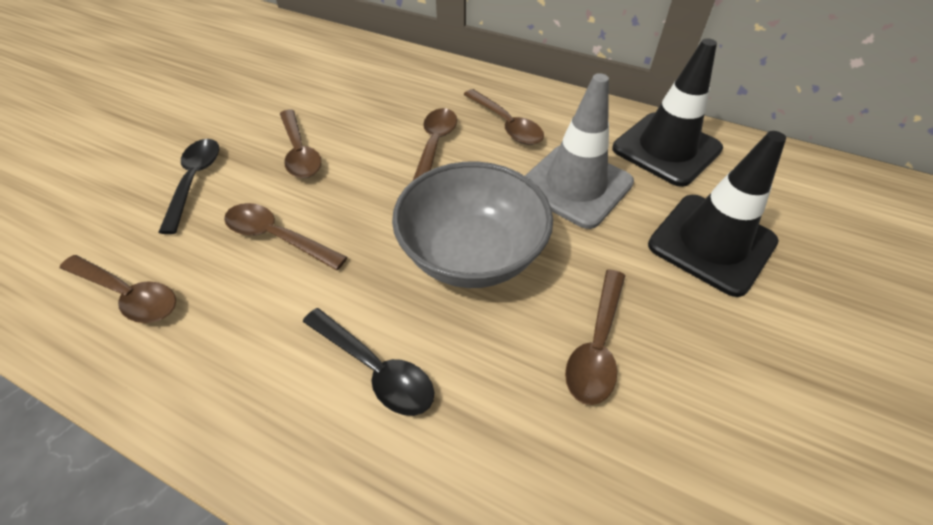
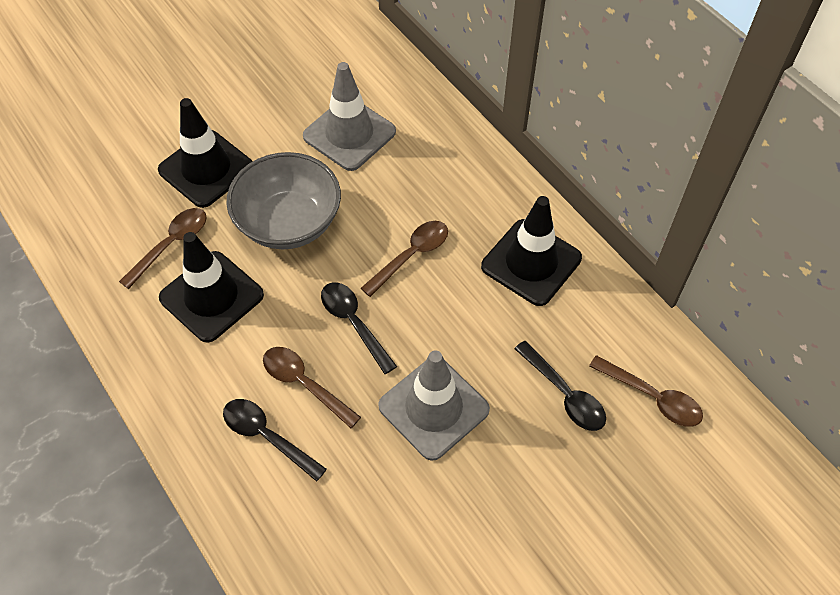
black spoon: [158,139,219,234] [303,308,434,416] = 2 -> [223,399,327,481] [321,282,397,374] [514,341,606,431] = 3
black traffic cone: [612,38,723,187] [648,131,786,297] = 2 -> [158,98,253,208] [159,232,264,343] [481,196,582,306] = 3
brown spoon: [60,255,176,323] [224,203,347,270] [280,110,322,178] [413,108,457,180] [463,89,544,145] [565,269,625,405] = 6 -> [119,208,207,289] [263,347,361,428] [361,221,448,297] [589,355,703,427] = 4
grey traffic cone: [525,73,634,229] = 1 -> [303,62,396,171] [378,350,490,461] = 2

